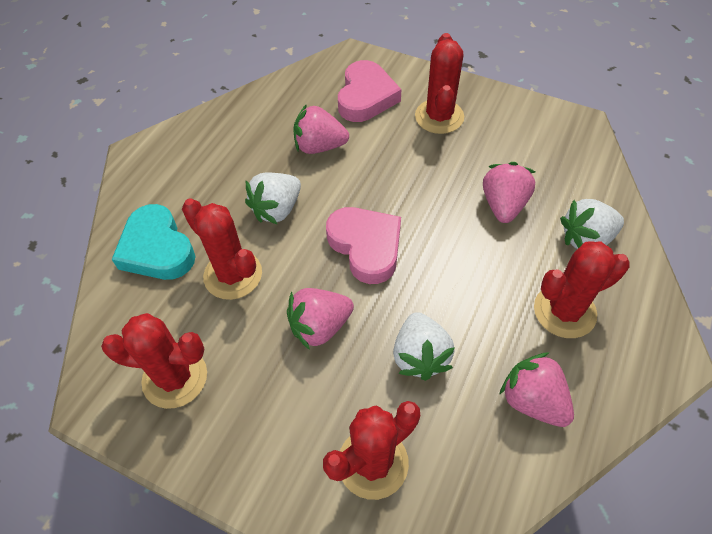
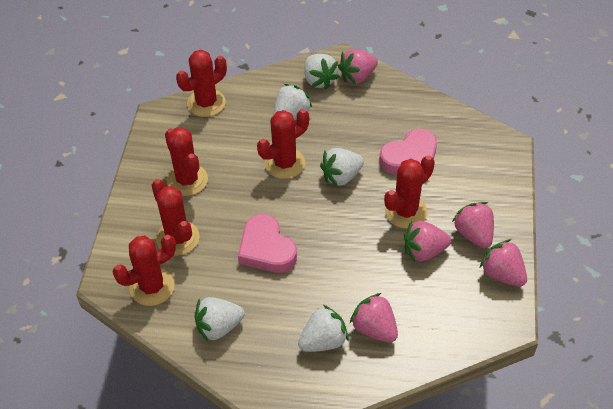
pink strawberry: [287,288,354,350] [293,104,349,154] [483,162,535,223] [499,352,574,427] = 4 -> [338,49,378,84] [350,293,398,343] [404,221,451,262] [452,202,494,248] [480,239,527,287] = 5
red cactus: [101,313,207,409] [182,198,262,300] [323,401,420,500] [415,33,464,134] [534,241,630,338] = 5 -> [113,235,176,306] [152,179,200,256] [165,127,208,196] [176,50,227,117] [257,109,309,179] [384,155,435,229] = 6
turquoise heart: [112,204,195,280] = 1 -> none = 0
white strawberry: [245,173,301,224] [393,312,455,381] [560,199,624,249] = 3 -> [195,297,245,342] [274,84,312,120] [298,305,349,352] [304,54,340,90] [320,148,364,187] = 5

